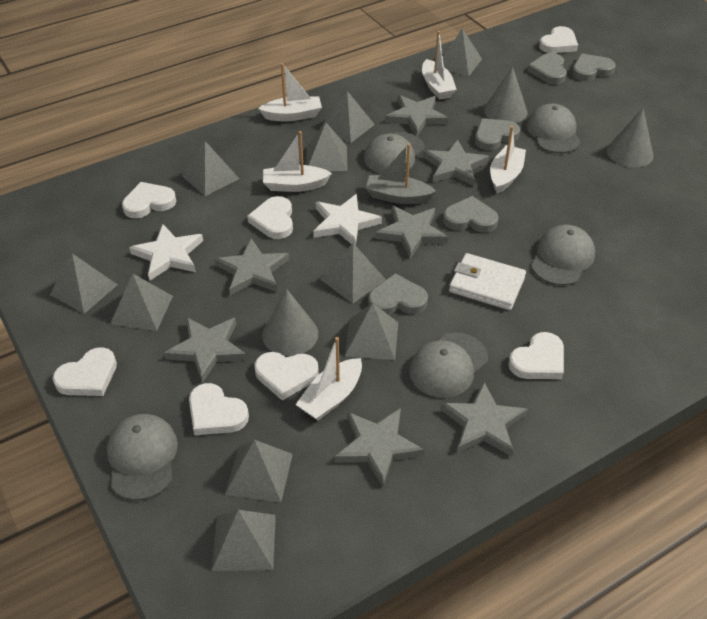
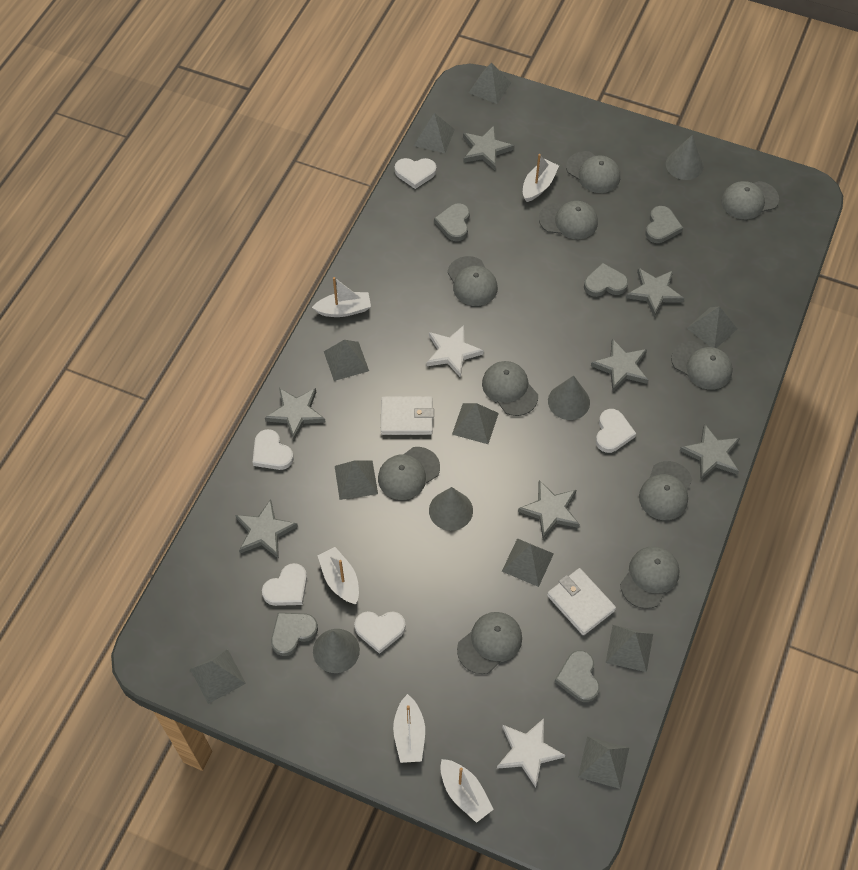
grey boat: [365,143,436,204] = 1 -> none = 0
grey cap: [107,414,178,500] [364,132,425,174] [409,332,488,398] [527,104,581,153] [531,225,595,286] = 5 -> [378,447,440,500] [447,256,498,306] [457,612,522,674] [482,361,538,416] [539,201,598,239] [566,151,620,193] [620,546,680,609] [639,461,693,520] [671,341,733,390] [721,181,779,220] = 10
grey cone: [262,289,318,356] [484,67,528,123] [607,108,653,167] = 3 -> [313,629,360,673] [429,487,473,531] [548,376,590,420] [666,135,704,180] = 4
white heart: [53,347,117,396] [122,182,176,218] [189,383,249,435] [247,196,293,239] [254,352,319,400] [508,332,564,379] [539,26,578,53] = 7 -> [253,429,294,470] [262,563,307,606] [354,611,406,654] [395,158,436,189] [596,409,636,453] = 5
white wallet: [449,253,526,310] = 1 -> [381,396,434,435] [547,568,616,635] = 2

